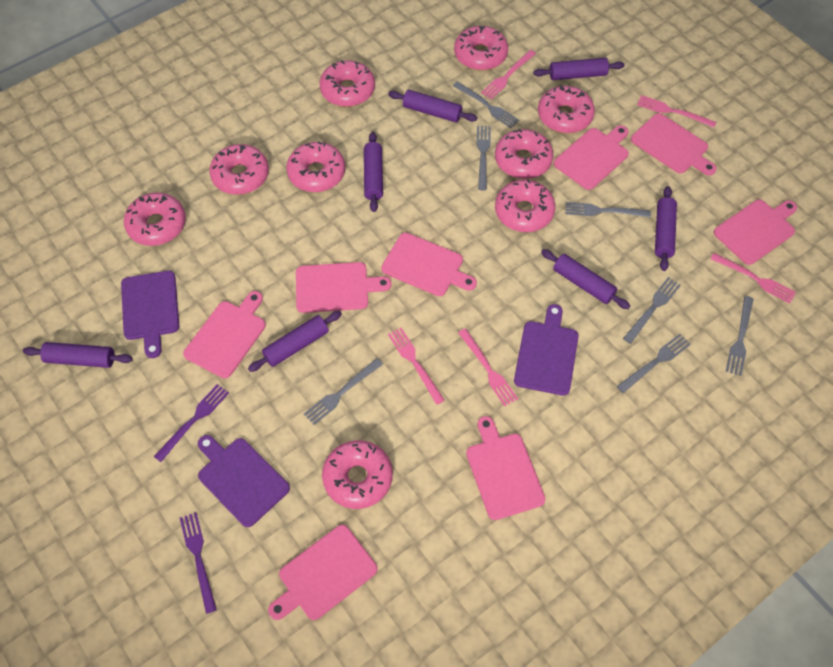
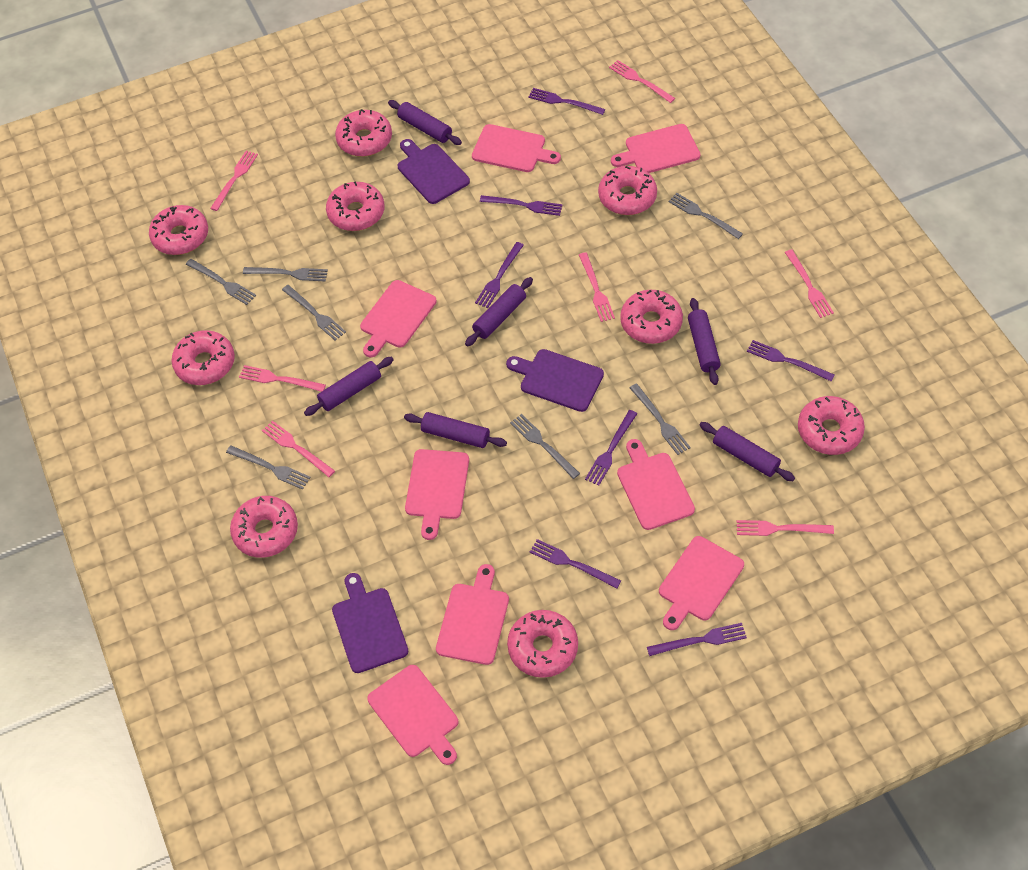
pink fork: [388,328,445,405] [458,328,518,406] [481,50,536,99] [637,95,716,128] [710,253,796,303] = 5 -> [210,151,258,211] [239,365,326,392] [262,420,335,477] [579,252,615,322] [609,60,675,103] [737,520,834,536] [785,249,834,318] = 7
purple fork: [154,384,229,462] [180,512,217,614] = 2 -> [475,242,524,308] [480,195,563,216] [528,88,605,115] [530,539,621,589] [585,410,637,486] [647,623,747,656] [747,340,835,382] = 7
purple rolling pin: [23,342,133,368] [248,311,342,372] [364,132,383,212] [388,90,477,123] [534,58,624,80] [541,249,630,309] [655,186,677,271] = 7 -> [304,357,394,416] [388,100,462,145] [404,412,507,448] [465,277,533,347] [688,298,721,385] [700,422,795,481] = 6

